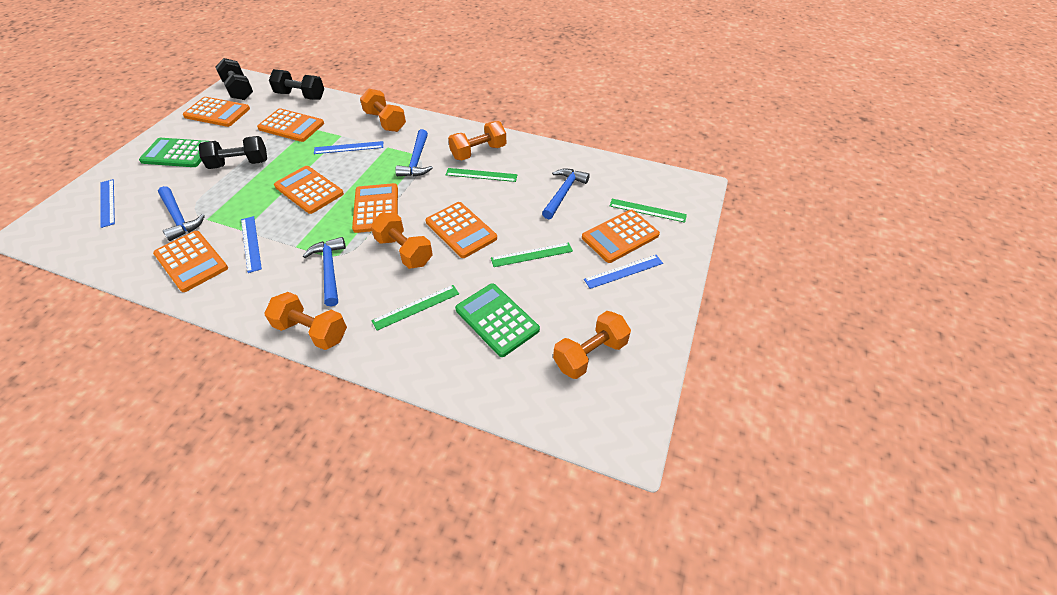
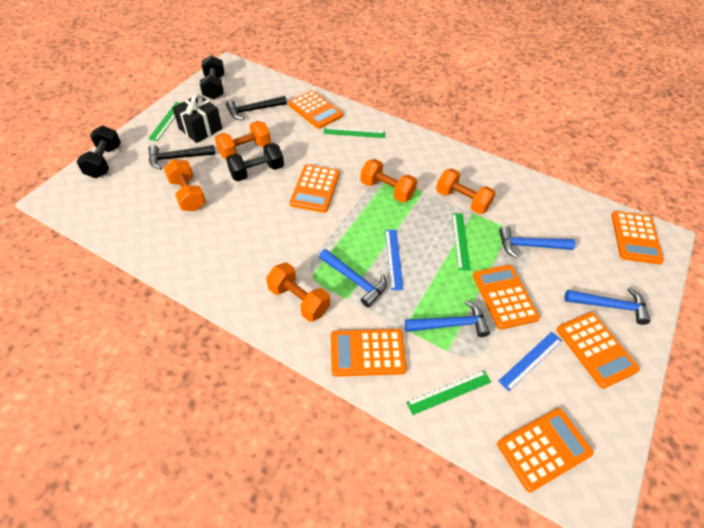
black gift: none = 0 -> [172,94,222,143] = 1
black hammer: none = 0 -> [148,145,215,170] [226,96,287,120] = 2
blue ruler: [100,179,115,228] [241,216,262,273] [314,141,383,154] [584,255,663,289] = 4 -> [385,230,404,290] [498,332,562,391] = 2
green calculator: [139,138,209,167] [455,283,540,357] = 2 -> none = 0

